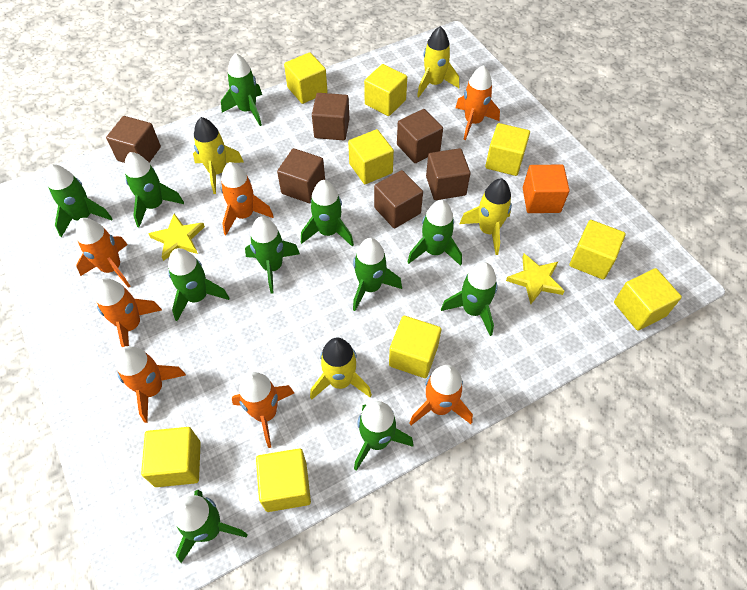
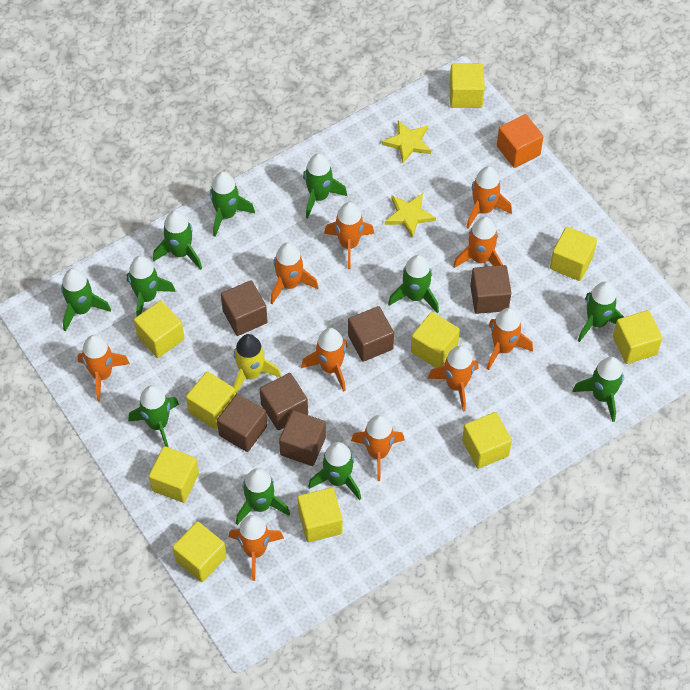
orange rocket: [76,218,131,288] [95,278,162,348] [116,346,186,423] [221,162,274,235] [232,372,294,448] [410,365,473,425] [456,65,500,140] = 7 -> [77,335,130,401] [229,515,284,581] [270,243,319,304] [301,328,348,392] [324,202,374,269] [351,415,405,481] [428,345,479,411] [453,217,503,268] [466,166,512,229] [487,308,533,370] = 10
yellow cube: [141,427,201,487] [256,448,311,512] [284,52,328,104] [348,129,394,184] [364,64,407,116] [389,316,441,378] [485,123,530,176] [569,220,626,279] [614,268,682,330] = 9 -> [134,300,185,358] [149,446,199,503] [173,521,227,582] [186,371,236,430] [297,488,343,542] [411,312,460,368] [449,64,485,108] [462,412,512,469] [550,227,597,281] [613,310,663,364] = 10
yellow rocket: [193,117,244,194] [310,337,372,400] [417,26,459,97] [460,178,512,255] = 4 -> [233,334,281,394] = 1

